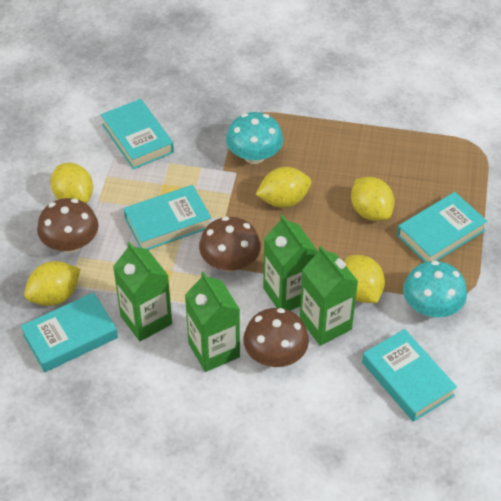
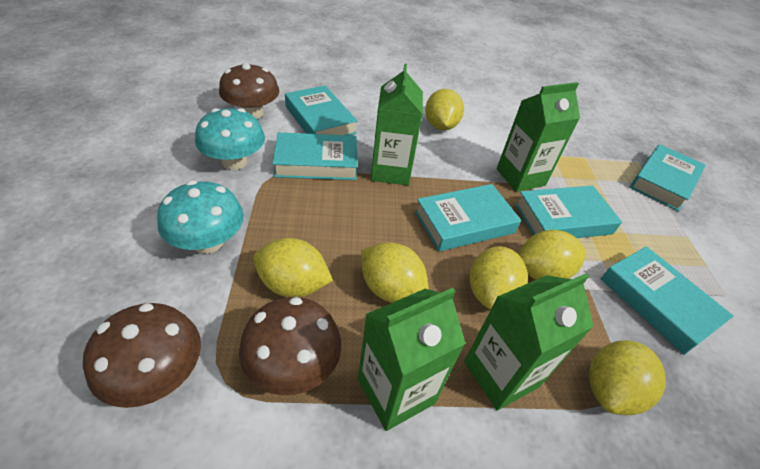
turquoise book: [21,292,118,372] [101,99,174,169] [123,185,212,250] [362,329,457,422] [397,192,487,262] = 5 -> [272,132,358,180] [285,85,357,136] [415,184,521,252] [515,185,622,238] [601,246,734,355] [630,144,706,211] = 6
yellow lemon: [24,261,80,306] [51,163,93,203] [255,167,311,208] [344,255,385,303] [351,177,394,221] = 5 -> [253,238,333,297] [361,242,429,303] [425,89,464,130] [469,246,528,310] [519,230,586,280] [589,340,666,415] = 6

